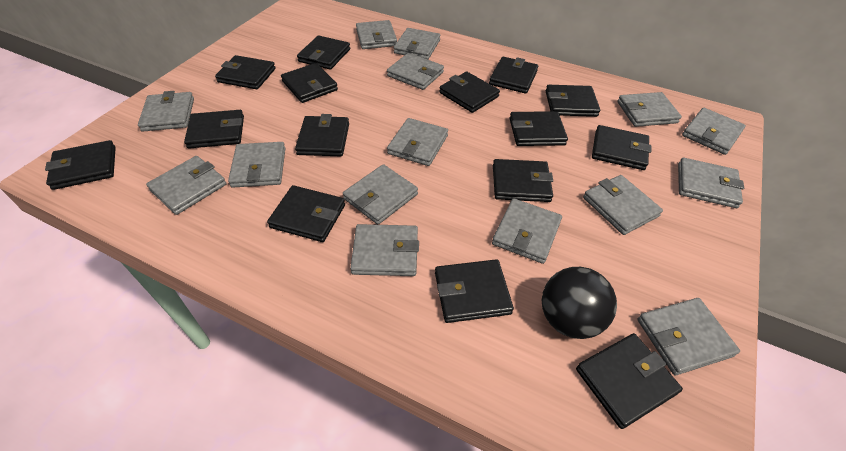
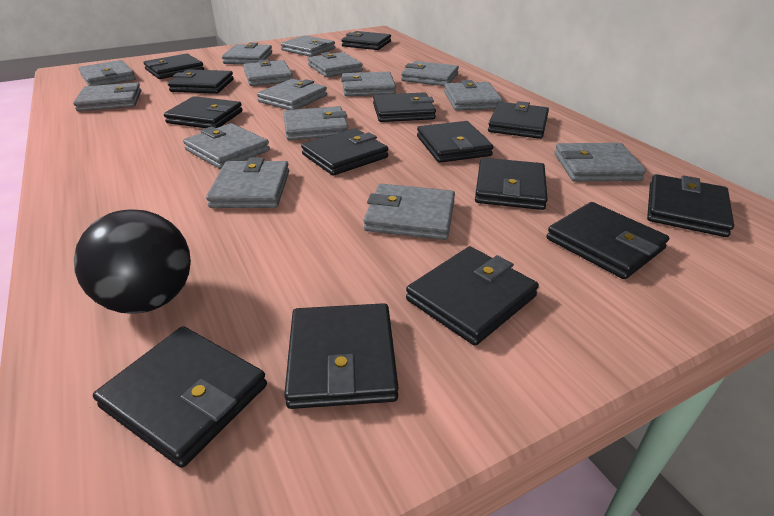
black wallet: [45,140,116,190] [184,110,244,149] [215,55,276,89] [267,185,345,242] [281,63,338,103] [295,114,349,156] [297,35,350,70] [435,259,514,323] [439,72,500,113] [489,57,539,94] [493,159,553,202] [509,111,568,146] [546,85,600,117] [576,333,683,429] [592,125,652,170] = 15 -> [93,326,267,468] [143,54,204,79] [164,96,243,128] [168,69,234,94] [284,303,399,409] [301,128,388,176] [341,31,391,50] [373,92,436,122] [406,246,539,346] [417,121,494,163] [475,158,548,210] [488,101,549,139] [547,202,669,279] [647,174,734,237] = 14

